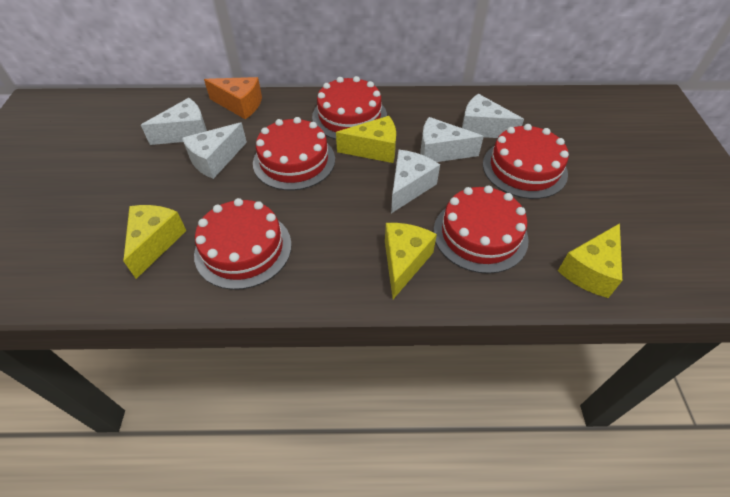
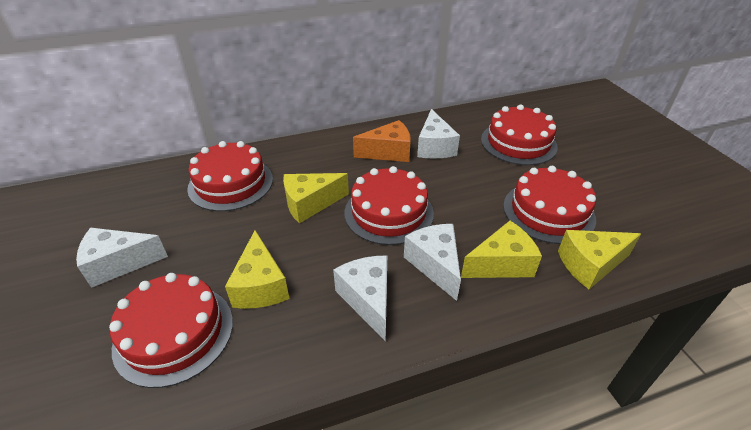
white cheese: [141,98,207,145] [182,122,247,179] [391,150,440,213] [420,117,484,162] [462,94,524,138] = 5 -> [76,228,168,288] [333,256,387,342] [404,224,461,301] [417,109,460,159] = 4

